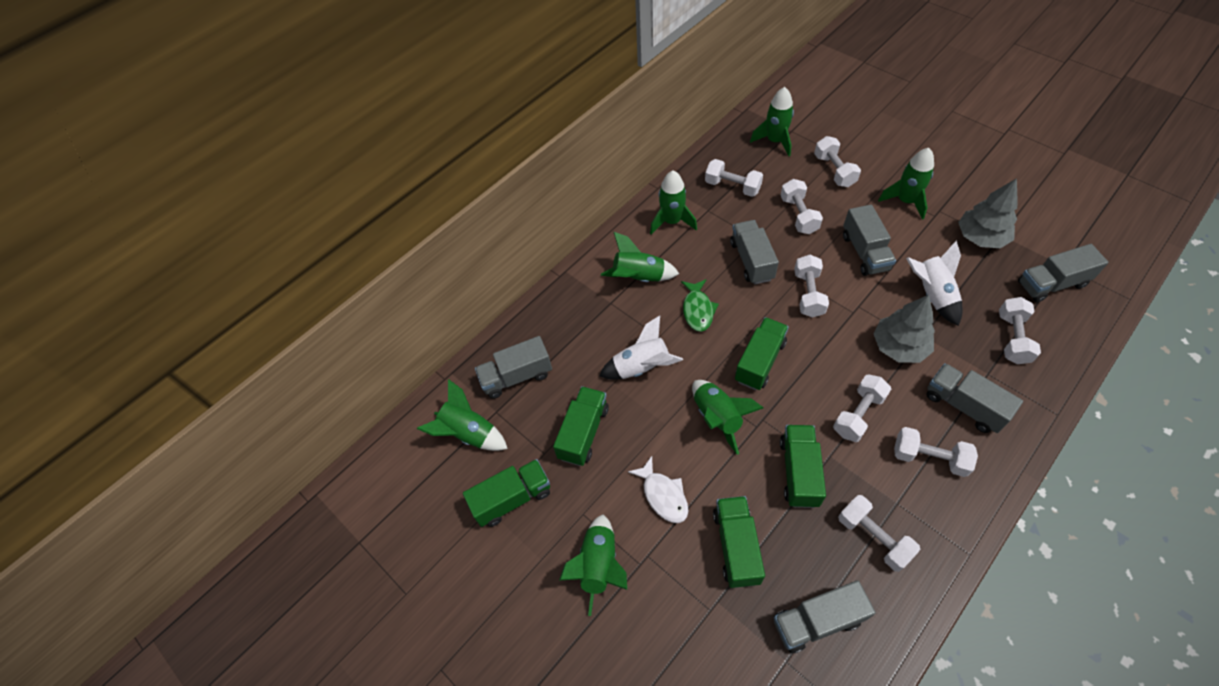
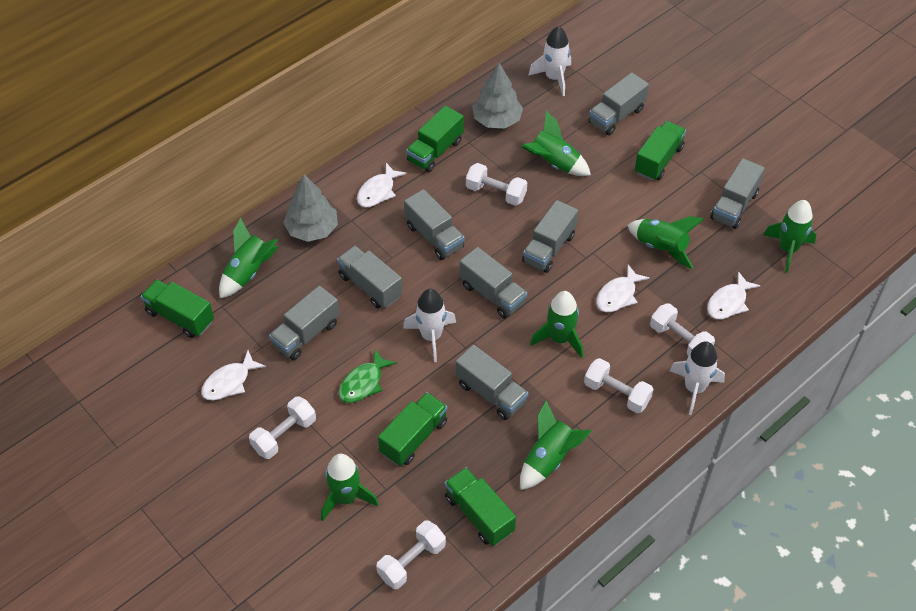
grey truck: [475,336,552,399] [730,220,779,284] [774,580,876,654] [843,205,896,276] [927,363,1023,433] [1018,244,1109,302] = 6 -> [269,286,340,360] [337,246,403,308] [404,189,465,260] [456,345,528,420] [460,247,527,318] [522,200,578,273] [589,73,649,135] [710,158,765,229] = 8
white dumbbell: [705,159,763,197] [780,179,823,234] [794,255,829,318] [814,136,861,187] [833,374,891,442] [838,495,921,572] [894,427,978,477] [999,297,1041,364] = 8 -> [249,397,316,459] [376,520,446,589] [466,163,527,206] [584,358,654,413] [650,303,715,356] = 5
white fish: [628,456,688,523] = 1 -> [201,350,266,400] [357,163,407,207] [596,265,650,312] [707,271,760,319] = 4
white rocket: [599,316,683,380] [906,240,963,326] = 2 -> [403,289,456,362] [528,26,571,96] [669,341,725,415] = 3

